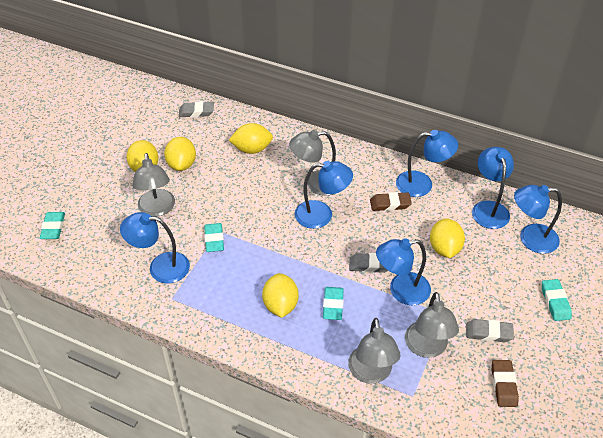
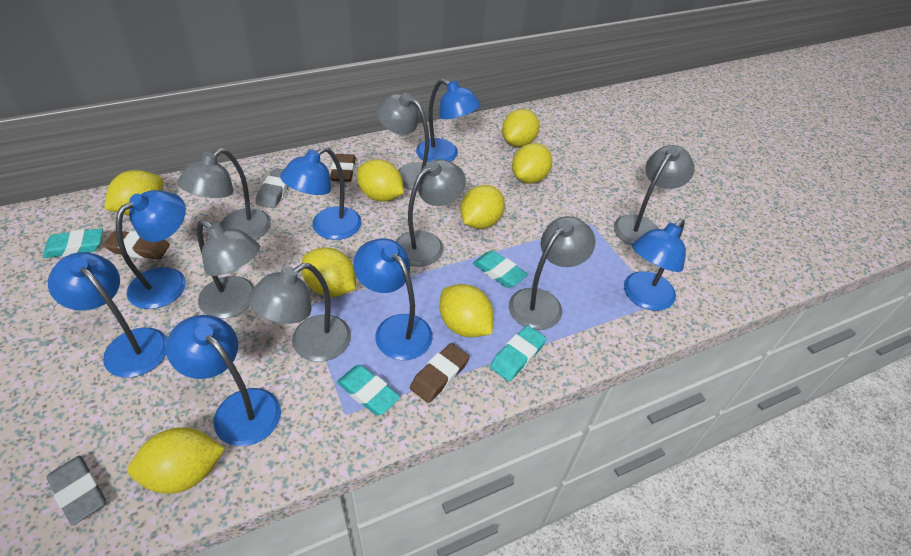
blue lamp: [120,212,190,284] [295,161,353,229] [376,238,431,305] [396,130,458,197] [472,147,514,229] [514,185,562,254] = 6 -> [48,252,167,378] [116,190,186,309] [166,315,281,446] [280,147,362,240] [353,238,433,360] [416,79,481,163] [624,219,686,311] = 7
brown eraser: [370,192,412,211] [492,360,519,407] = 2 -> [104,230,170,260] [330,154,356,182] [410,343,470,403] = 3
grey eraser: [179,101,214,118] [349,253,388,273] [466,319,514,342] = 3 -> [47,456,106,526] [256,168,289,208] = 2
grey lamp: [132,153,175,217] [289,130,336,196] [348,318,400,384] [405,292,459,358] = 4 -> [177,148,271,240] [197,220,260,318] [248,263,351,362] [376,93,429,191] [395,159,466,267] [509,216,596,330] [614,145,695,246] = 7
yellow lemon: [126,140,158,172] [164,137,196,171] [229,123,273,154] [262,273,299,318] [430,218,465,258] = 5 -> [104,170,163,215] [128,427,225,494] [302,247,356,297] [357,159,404,202] [440,284,494,337] [460,185,505,229] [502,109,540,147] [512,143,552,184] = 8

